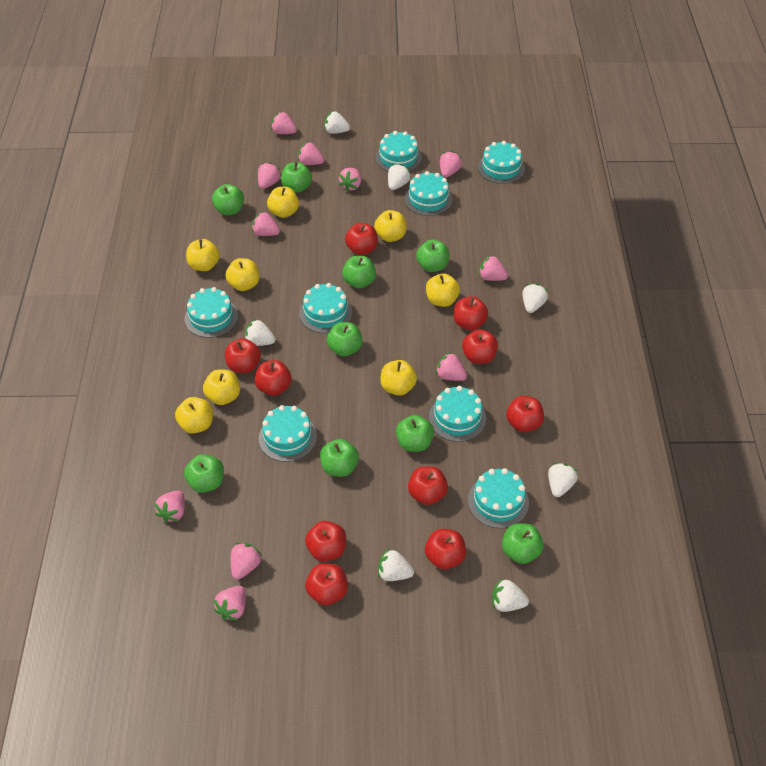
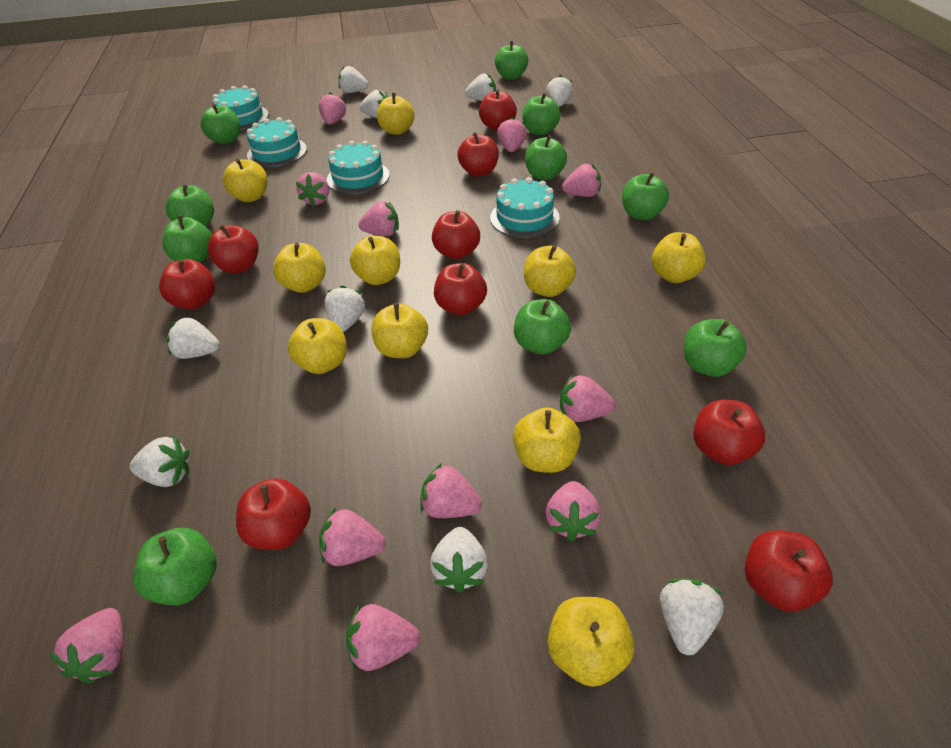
green apple: [184,454,224,493] [212,184,244,215] [281,162,312,193] [320,439,359,477] [327,322,363,356] [342,256,376,288] [396,415,434,452] [416,240,449,272] [502,523,544,564] = 9 -> [133,528,217,605] [162,215,212,263] [166,184,214,226] [201,104,240,144] [495,41,528,80] [514,299,571,355] [522,93,561,135] [525,135,567,180] [622,172,669,220] [684,319,747,377] = 10
red apple: [225,338,261,373] [255,360,292,396] [305,521,346,561] [305,563,348,605] [345,223,378,255] [408,466,448,505] [425,529,466,570] [454,296,489,330] [462,329,498,364] [506,396,544,432] = 10 -> [159,259,215,310] [207,225,259,274] [236,478,311,550] [432,210,480,259] [434,263,487,315] [458,132,499,177] [479,89,517,130] [693,400,765,465] [745,530,833,612] = 9
turquoise cake: [185,287,238,338] [259,405,317,462] [299,283,352,333] [375,131,422,172] [404,171,453,216] [429,386,486,442] [468,468,529,528] [478,141,525,184] = 8 -> [213,86,269,130] [247,117,307,167] [327,141,390,194] [490,177,560,238] = 4
white strawberry: [245,319,276,346] [324,111,350,134] [378,549,414,581] [388,164,411,190] [492,578,529,612] [522,284,548,313] [548,463,578,497] = 7 -> [130,436,190,487] [166,317,220,359] [324,285,365,332] [338,66,368,93] [359,90,388,118] [430,527,488,593] [465,74,496,101] [546,75,573,107] [660,578,724,655] = 9
yellow apple: [175,397,213,434] [186,239,220,271] [203,369,240,405] [225,258,259,291] [267,187,299,218] [374,210,406,242] [380,360,417,396] [426,273,460,307] = 8 -> [223,159,267,202] [273,243,326,293] [288,318,347,374] [350,235,400,285] [372,303,428,358] [377,93,415,135] [513,407,581,473] [524,245,576,297] [547,597,634,687] [652,232,706,283] = 10

